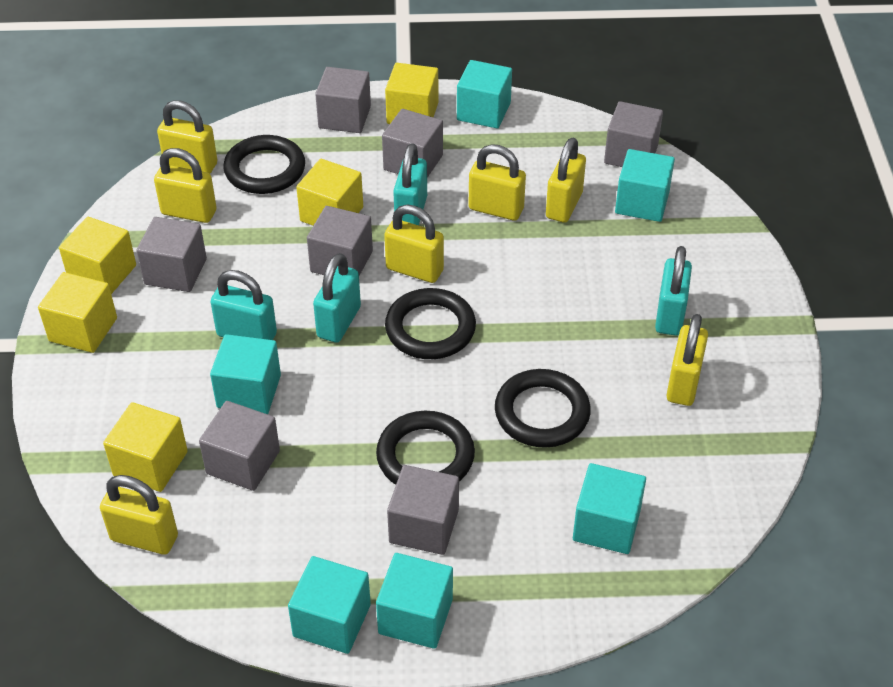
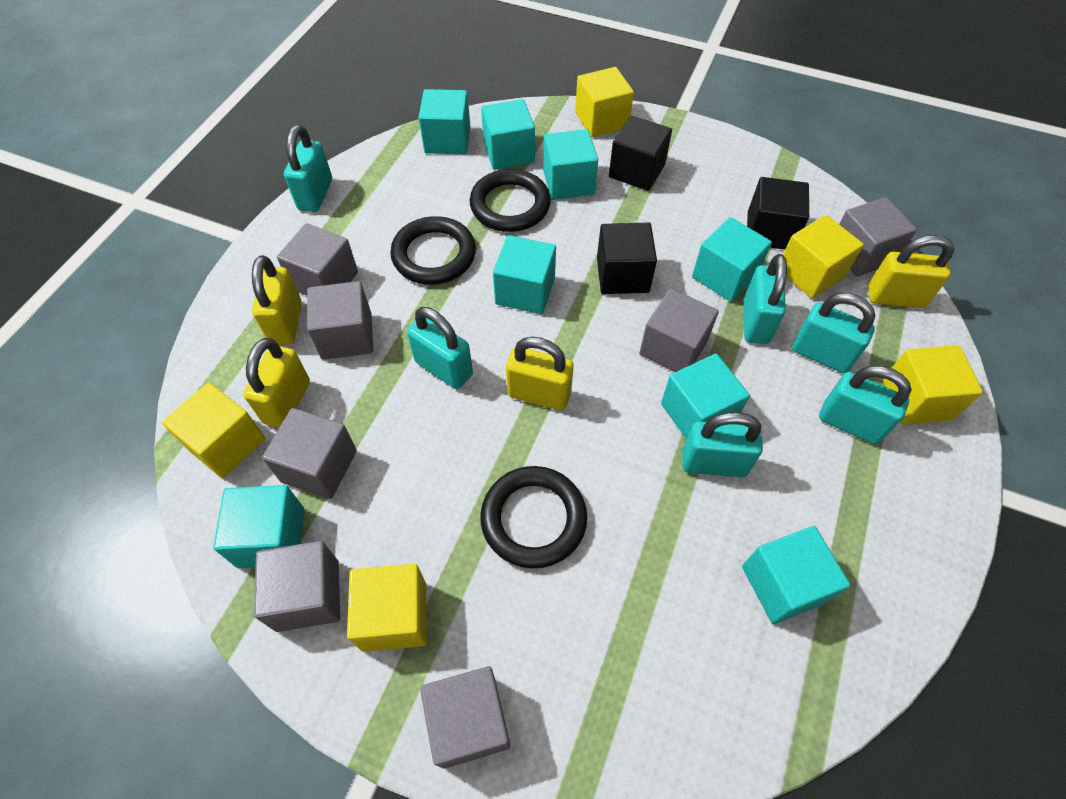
black cube: none = 0 -> [597,223,657,294] [609,115,672,191] [747,177,809,250] = 3
black ring: [223,135,305,194] [376,411,475,485] [385,288,476,359] [495,369,591,448] = 4 -> [390,216,476,285] [470,169,551,232] [480,466,587,569] = 3
turquoise cube: [210,334,281,414] [288,556,371,654] [376,553,453,649] [457,60,512,129] [573,463,646,554] [615,149,675,222] = 6 -> [213,485,305,568] [419,89,470,154] [481,99,535,170] [493,235,556,314] [543,129,598,200] [661,354,750,440] [692,217,772,302] [742,526,851,624] = 8
turquoise padlock: [211,270,277,340] [313,253,361,343] [393,143,427,225] [655,246,692,336] = 4 -> [284,125,332,212] [407,307,473,389] [682,412,763,477] [744,254,787,344] [792,293,876,373] [819,366,911,444] = 6
yellow padlock: [100,475,178,555] [154,148,217,223] [157,100,218,174] [384,205,444,283] [468,144,526,221] [546,138,586,223] [666,314,708,406] = 7 -> [243,338,310,428] [252,255,302,345] [506,337,574,411] [868,235,955,308] = 4

